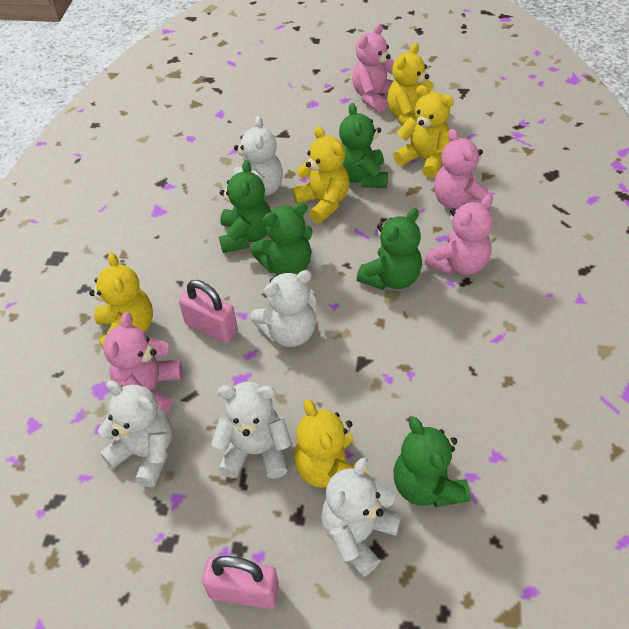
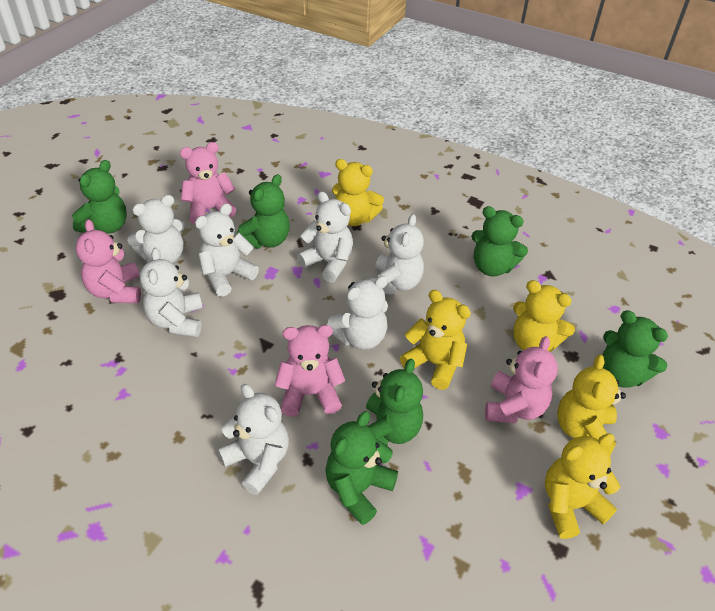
green teddy bear: [219,160,271,253] [251,202,313,275] [339,103,388,188] [357,208,422,290] [393,417,471,507] = 5 -> [72,160,127,233] [237,174,290,249] [325,411,398,525] [366,359,423,446] [471,206,528,276] [602,310,668,388] = 6
pink padlock: [179,280,238,343] [202,556,279,609] = 2 -> none = 0
white teddy bear: [98,380,172,487] [211,381,292,479] [233,116,283,196] [250,270,316,347] [321,457,402,577] = 5 -> [127,195,185,264] [140,248,203,337] [195,203,259,297] [218,384,289,495] [297,191,353,283] [327,276,388,350] [370,214,424,295] = 7

